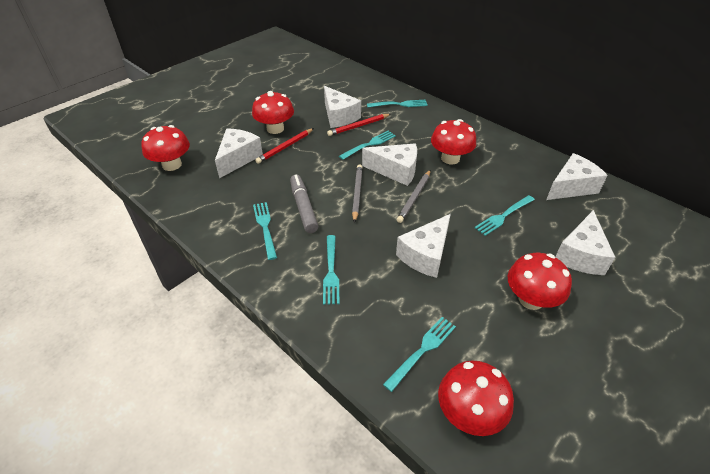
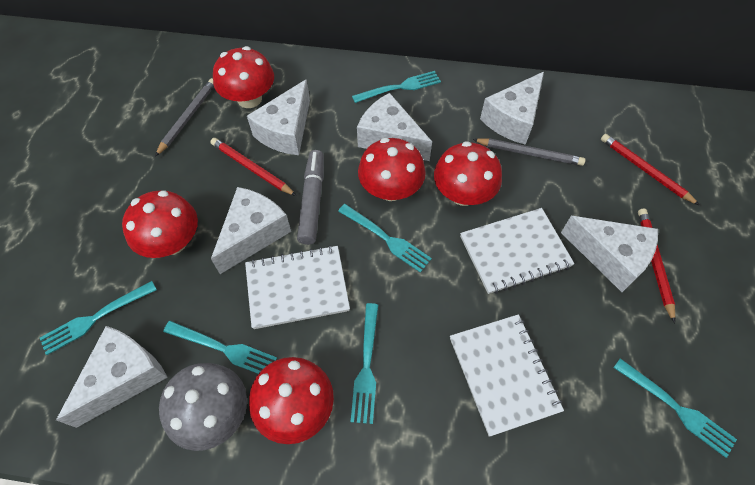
grey mushroom: none = 0 -> [159,363,247,451] = 1
red pencil: [255,128,314,164] [327,114,391,136] = 2 -> [210,138,297,196] [601,134,700,206] [638,208,675,323] = 3
white notebook: none = 0 -> [245,245,350,329] [450,314,564,437] [460,208,574,294] = 3

